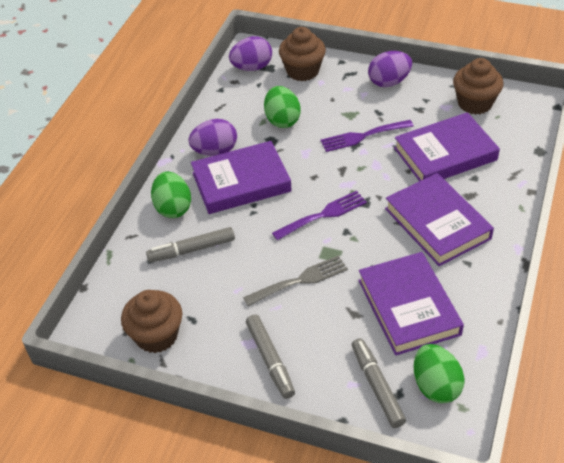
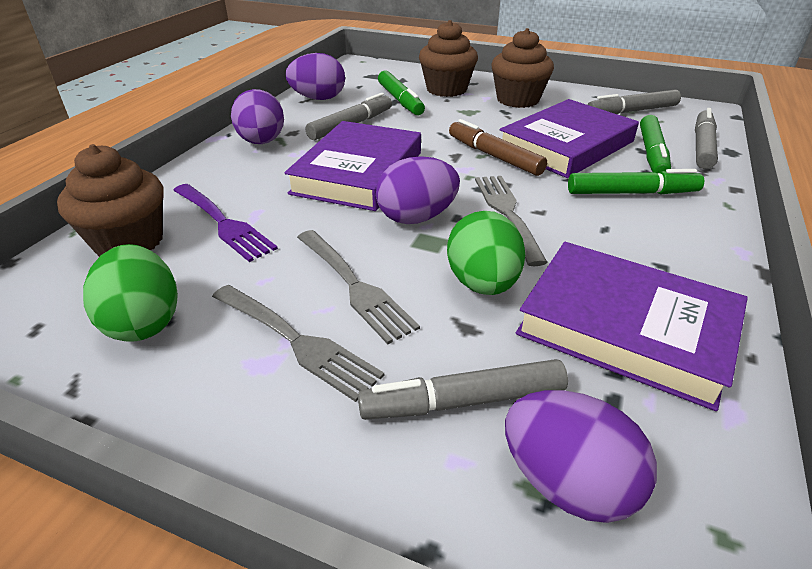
brown marker: none = 0 -> [449,119,547,176] = 1
green egg: [151,171,191,218] [264,86,301,128] [414,344,465,403] = 3 -> [83,244,178,342] [447,211,525,295] = 2
green marker: none = 0 -> [378,70,425,115] [568,169,704,194] [640,115,671,173] = 3
grey fork: [243,255,348,306] = 1 -> [212,285,384,402] [297,230,420,344] [475,176,548,266] = 3
grey marker: [146,227,235,262] [246,314,295,399] [352,338,406,428] = 3 -> [305,93,392,140] [358,359,568,420] [587,90,681,114] [695,108,718,169] = 4
purple book: [191,141,292,214] [358,252,464,356] [385,173,494,266] [394,112,500,181] = 4 -> [284,121,421,211] [500,99,639,178] [516,242,748,411] = 3
purple egg: [188,119,237,156] [229,36,272,71] [368,51,412,87] = 3 -> [231,89,284,144] [285,53,345,100] [376,157,460,224] [505,390,657,523] = 4
purple fork: [272,191,367,240] [320,120,414,152] = 2 -> [173,184,278,262] = 1

